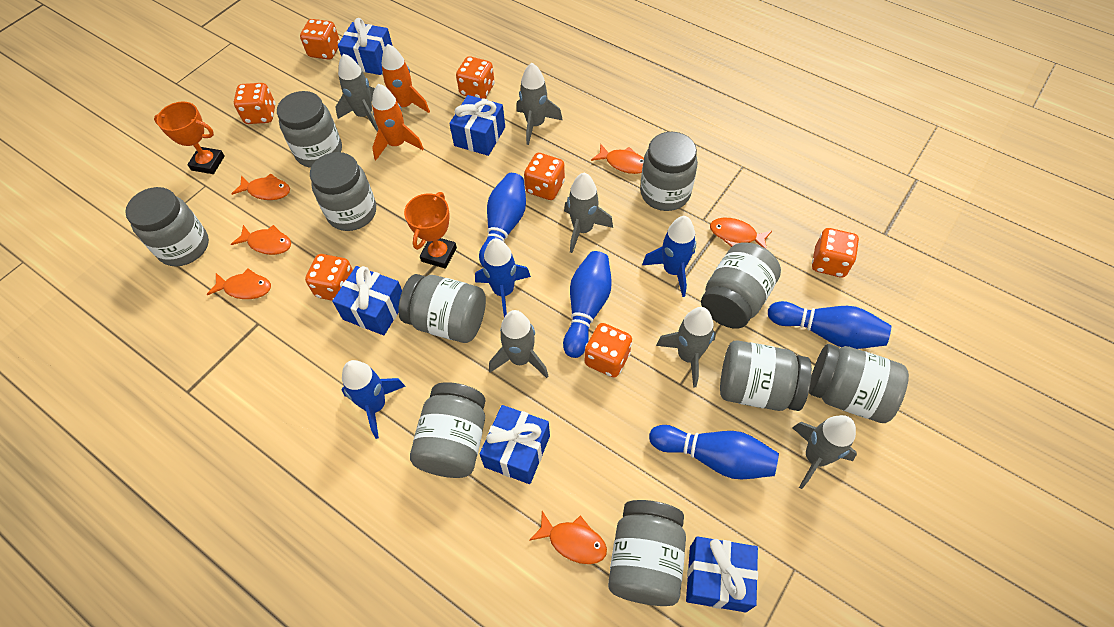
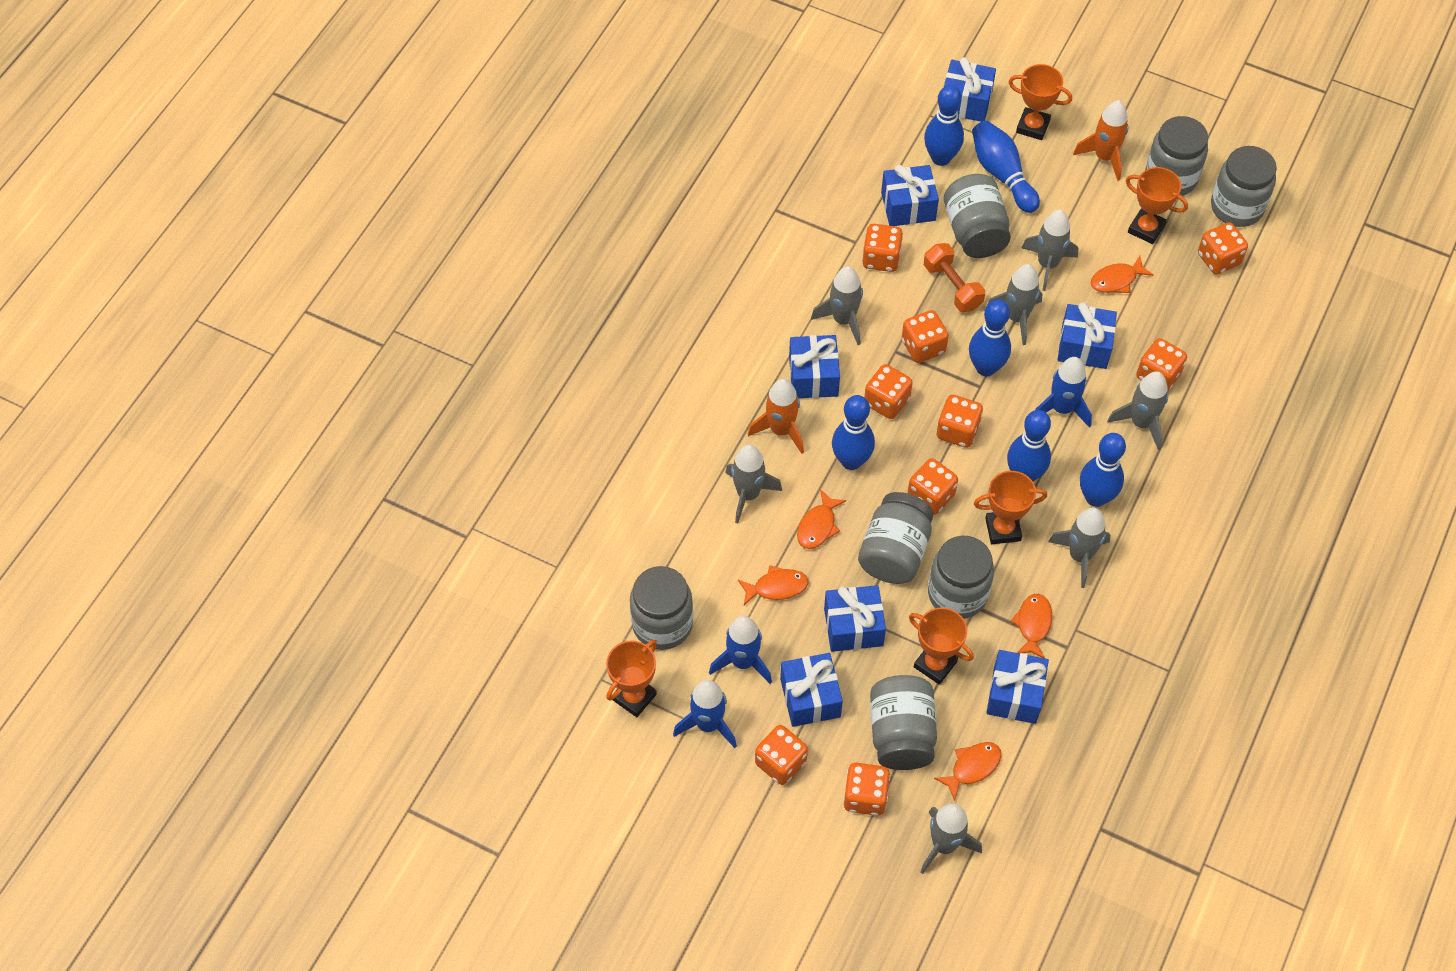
blue bowling pin: [479,173,526,267] [563,251,612,358] [649,425,779,479] [768,301,891,349] = 4 -> [832,395,875,470] [924,85,964,166] [969,299,1011,377] [972,120,1040,213] [1007,410,1051,481] [1080,433,1126,507] = 6
blue gift: [332,266,402,335] [338,18,393,75] [449,95,505,156] [480,405,550,484] [686,536,758,613] = 5 -> [780,653,843,727] [789,335,840,398] [824,585,886,652] [881,165,939,226] [944,57,996,122] [986,650,1049,724] [1058,302,1117,369] = 7
grey jar: [125,187,209,266] [277,91,342,168] [310,152,376,231] [398,274,486,343] [410,382,486,478] [608,500,686,606] [640,132,698,211] [701,242,781,329] [720,340,812,411] [809,344,909,423] = 10 -> [630,566,693,650] [858,492,933,584] [870,675,937,770] [928,536,994,619] [944,174,1011,258] [1145,116,1208,196] [1211,146,1277,227] = 7
grey rocket: [336,53,378,132] [489,310,548,378] [516,63,563,145] [564,173,613,253] [656,307,716,388] [792,415,857,489] = 6 -> [725,445,782,524] [811,266,863,345] [920,804,982,874] [987,264,1043,345] [1022,210,1078,291] [1048,508,1111,588] [1107,371,1168,450] = 7
orange dice: [234,83,275,124] [300,19,340,60] [305,254,353,301] [456,56,495,99] [524,153,565,200] [585,323,632,378] [812,228,859,277] = 7 -> [755,725,808,785] [843,763,890,816] [862,224,903,272] [864,364,913,419] [902,310,949,363] [907,458,958,515] [937,395,983,448] [1136,338,1187,391] [1198,222,1248,274] = 9
orange dumbbell: none = 0 -> [924,243,985,312] = 1
orange fish: [207,269,271,299] [231,173,290,200] [231,225,291,255] [529,511,607,564] [591,143,644,174] [710,218,772,249] = 6 -> [738,565,809,605] [797,489,846,549] [934,742,1001,801] [1010,594,1052,658] [1091,256,1154,293] = 5
orange trophy: [154,101,225,174] [404,192,457,269] = 2 -> [606,640,657,717] [909,607,974,685] [974,471,1047,544] [1008,64,1072,140] [1126,167,1188,244] = 5

